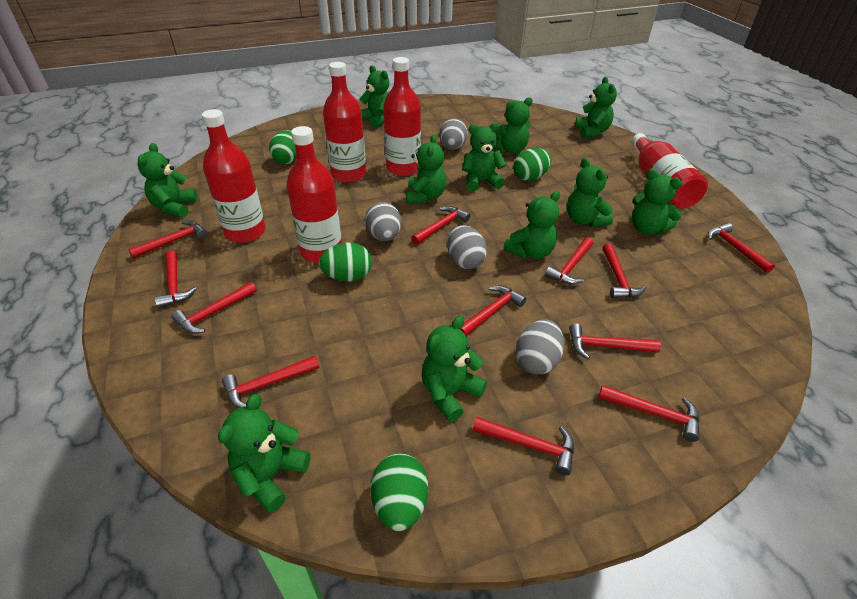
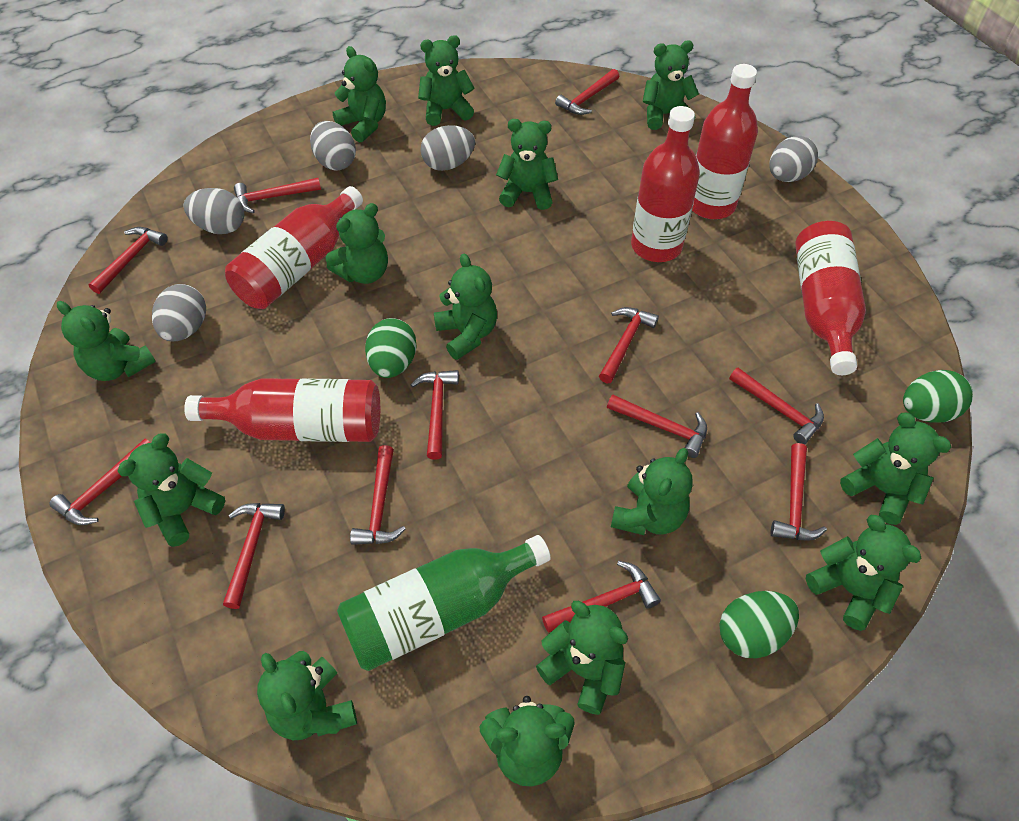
green bottle: none = 0 -> [337,535,551,671] = 1
green egg: [269,130,296,164] [319,242,372,282] [370,453,428,531] [513,148,551,181] = 4 -> [365,318,417,378] [719,591,799,658] [903,370,973,423] = 3
green teddy bear: [138,143,198,218] [218,394,311,513] [359,65,389,128] [406,134,446,204] [422,316,487,422] [462,122,507,191] [494,97,533,154] [504,191,560,259] [567,158,613,227] [575,77,617,138] [632,169,682,235] = 11 -> [57,301,156,381] [118,433,225,547] [257,651,357,740] [326,203,388,284] [333,46,386,143] [418,35,474,126] [434,254,497,360] [480,696,574,786] [496,119,558,210] [536,601,628,715] [611,448,693,535] [643,40,699,130] [806,515,921,631] [840,413,951,525] = 14
grey egg: [365,202,401,241] [439,118,468,150] [447,225,487,269] [515,319,564,375] = 4 -> [152,284,206,341] [184,188,244,234] [310,121,356,170] [420,125,475,171] [769,136,818,182] = 5

